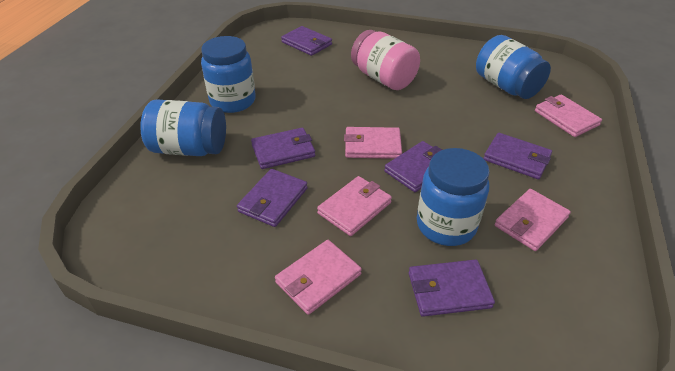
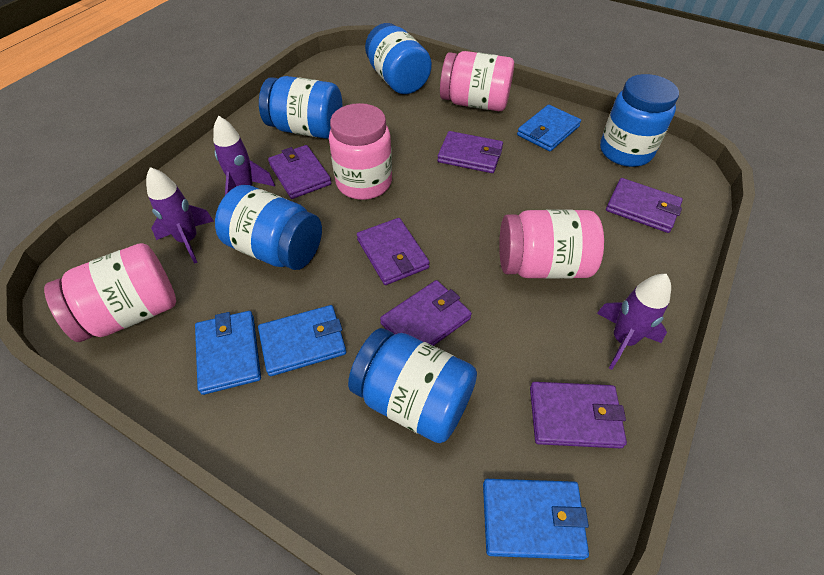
blue jar: [140,99,226,156] [201,36,256,113] [417,148,490,246] [476,35,551,99] = 4 -> [215,185,322,270] [259,76,342,139] [348,328,477,443] [365,23,432,94] [600,74,679,167] = 5
blue wallet: none = 0 -> [195,311,261,395] [258,305,346,376] [483,479,589,560] [517,105,581,151] = 4
pink jar: [351,30,420,90] = 1 -> [44,243,176,342] [329,103,392,200] [440,51,514,111] [499,209,604,279] = 4
pink wallet: [275,240,362,315] [317,176,392,236] [344,127,402,159] [495,189,571,251] [535,94,602,137] = 5 -> none = 0
purple rocket: none = 0 -> [146,167,214,264] [213,116,275,195] [597,274,671,370] = 3

